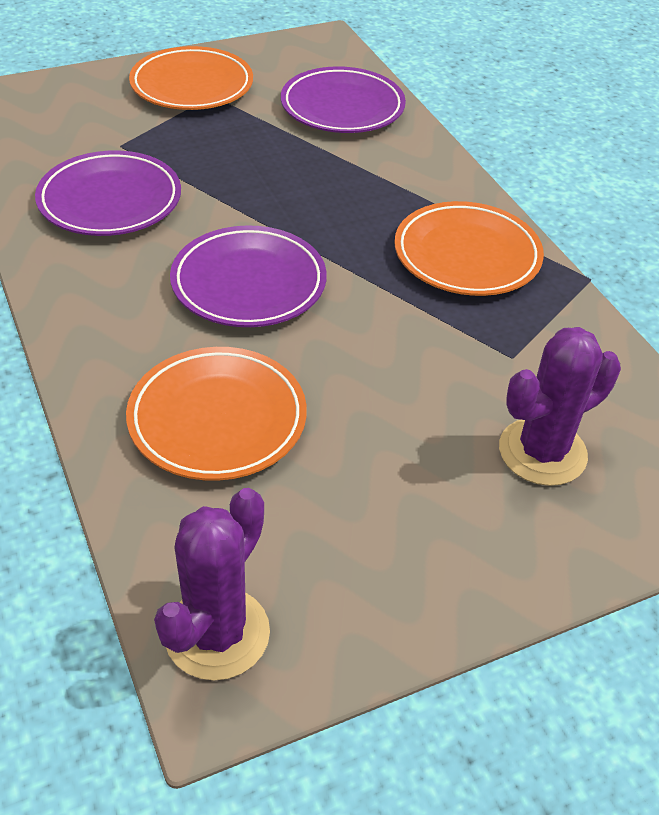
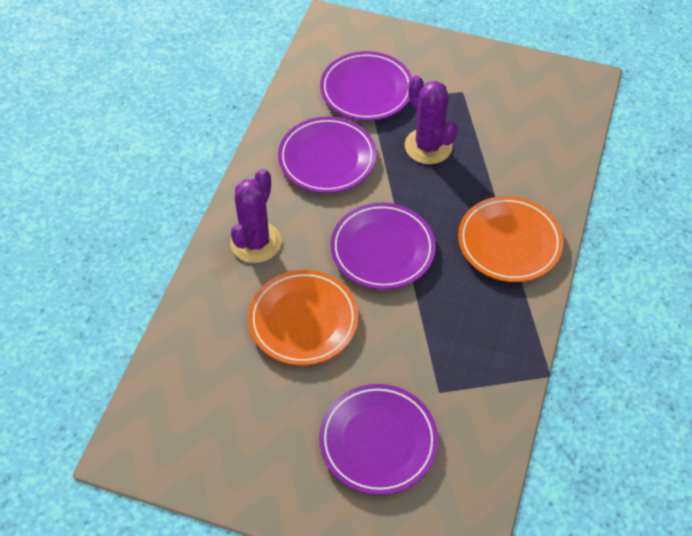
orange plate: [126,347,307,481] [129,46,253,110] [394,201,544,296] = 3 -> [248,270,358,365] [458,196,563,282] = 2
purple plate: [35,150,181,236] [170,225,327,327] [281,66,406,133] = 3 -> [278,117,377,193] [319,384,438,495] [320,51,412,121] [331,203,436,290] = 4

